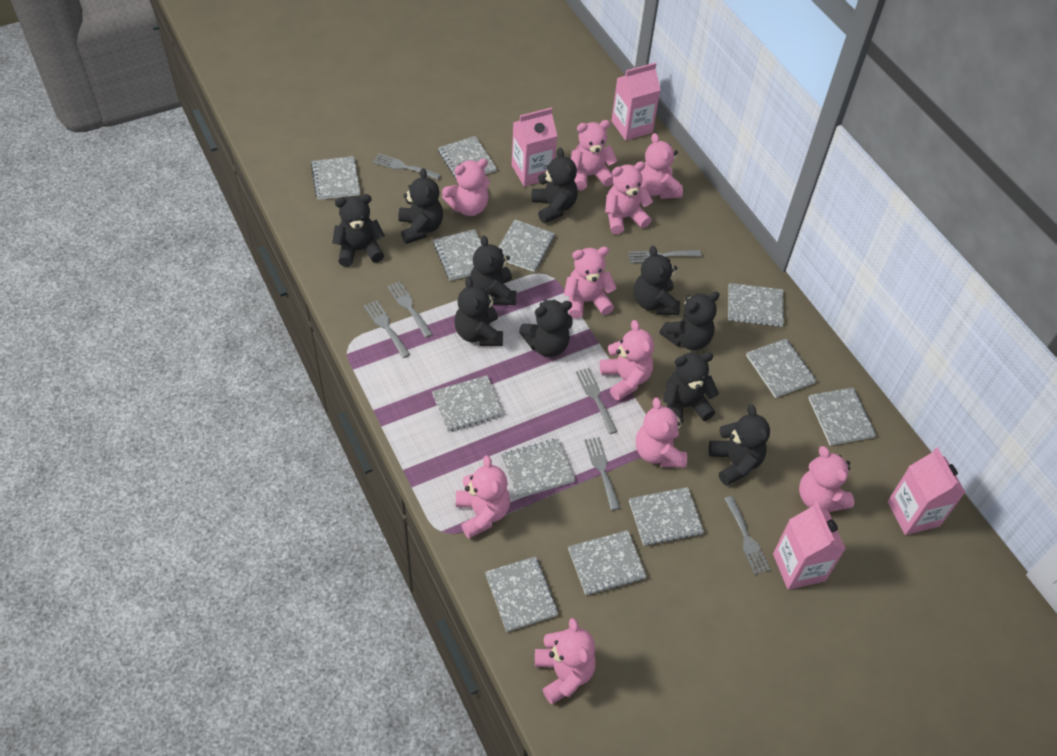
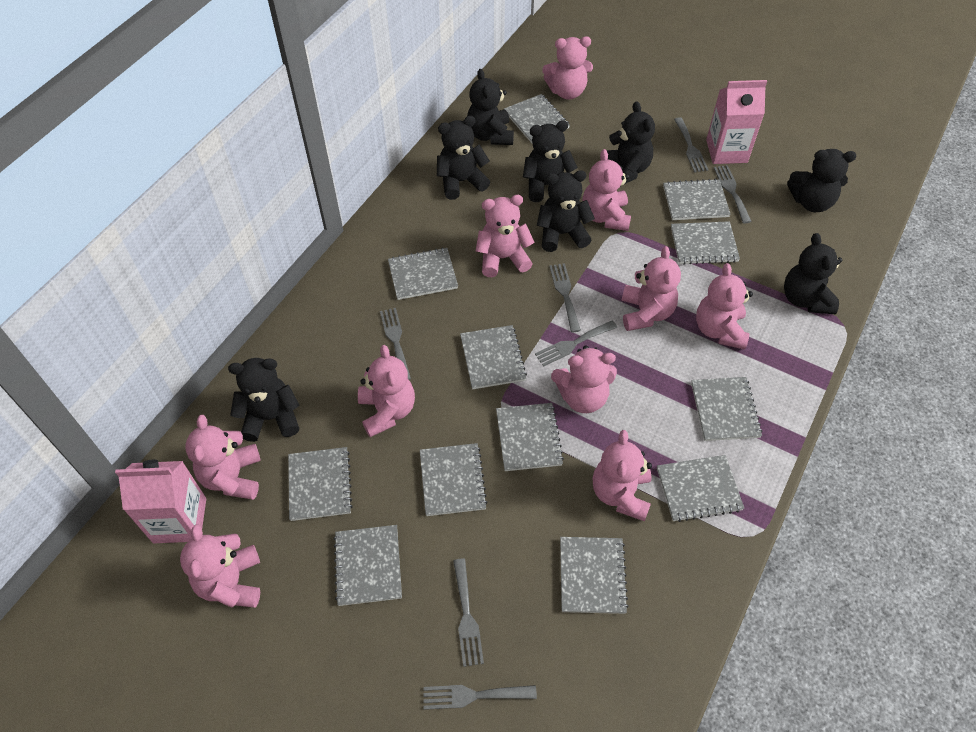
black teddy bear: [332,194,385,267] [398,168,443,244] [454,277,503,346] [470,235,516,305] [519,300,573,357] [532,148,578,223] [634,246,680,315] [660,292,720,350] [663,352,719,424] [709,405,770,486] = 10 -> [228,358,299,442] [437,116,490,200] [467,69,514,145] [523,121,578,202] [537,170,595,252] [606,101,655,184] [784,233,842,314] [787,149,857,212] = 8
pink carton: [512,107,557,186] [611,62,661,141] [773,502,845,590] [888,447,966,535] = 4 -> [115,459,206,543] [706,80,767,164] = 2

